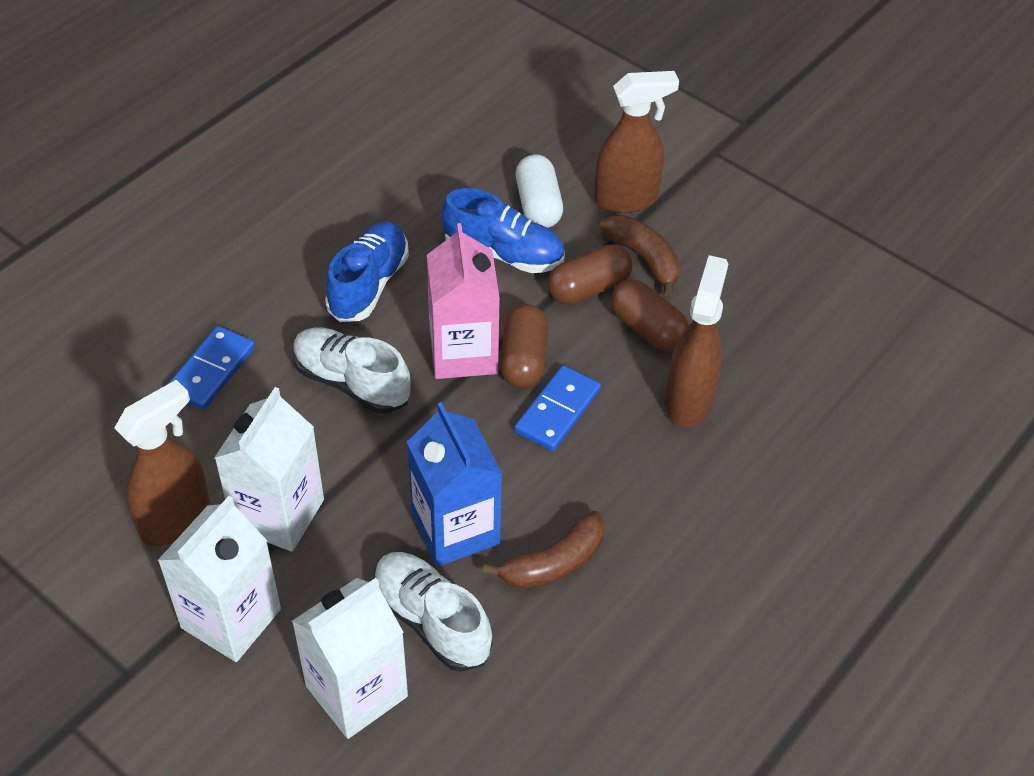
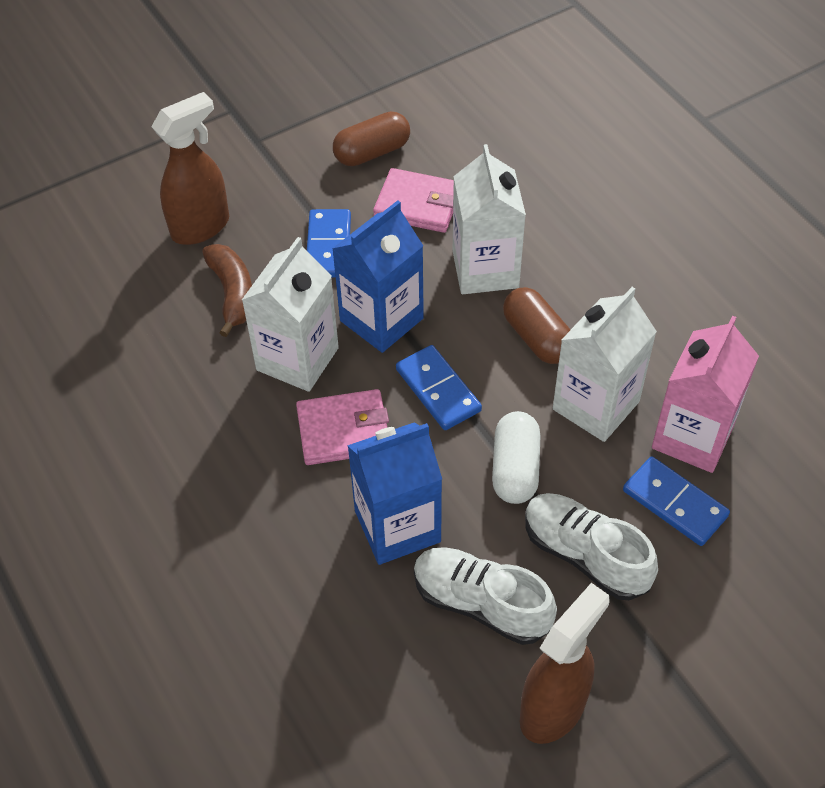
blue carton: [407,402,502,567] = 1 -> [332,200,424,353] [348,422,442,565] = 2
blue domino: [168,326,255,410] [514,365,601,451] = 2 -> [307,209,351,277] [396,345,482,430] [623,457,730,546] = 3
blue shoe: [325,222,409,322] [441,188,565,273] = 2 -> none = 0
brown banana: [483,511,605,589] [599,215,680,297] = 2 -> [202,244,252,337] = 1
brown capsule: [500,304,548,388] [548,244,633,304] [611,279,690,352] = 3 -> [333,111,410,166] [503,287,571,364] = 2
brown spray bottle: [115,380,210,546] [594,71,679,213] [665,255,728,427] = 3 -> [151,92,229,245] [520,583,610,744] = 2
pink wallet: none = 0 -> [296,389,389,465] [373,168,454,233] = 2

